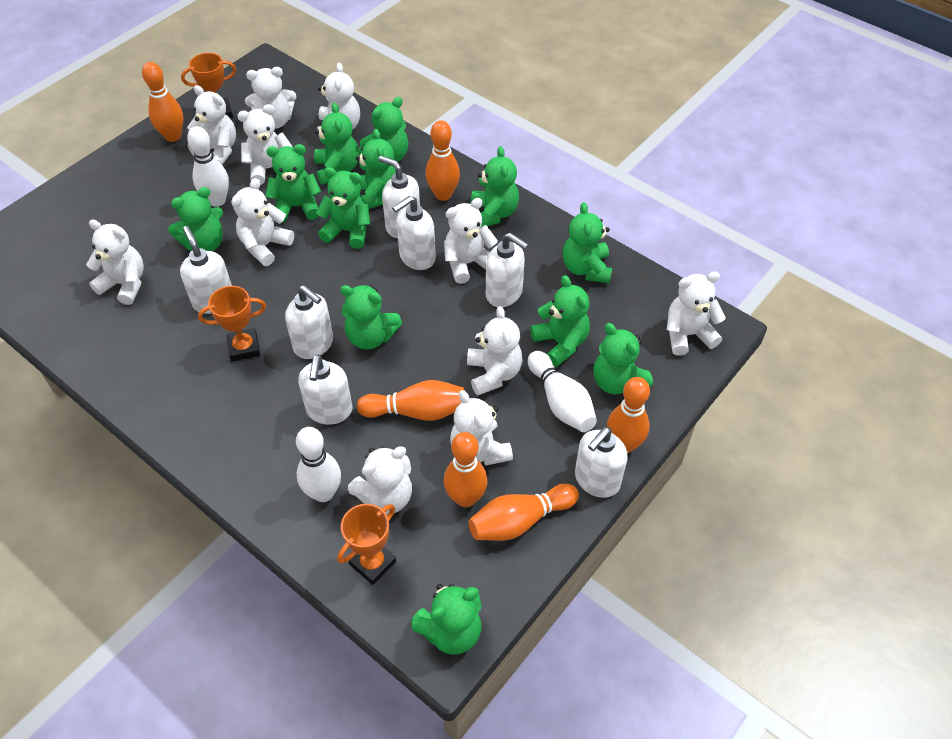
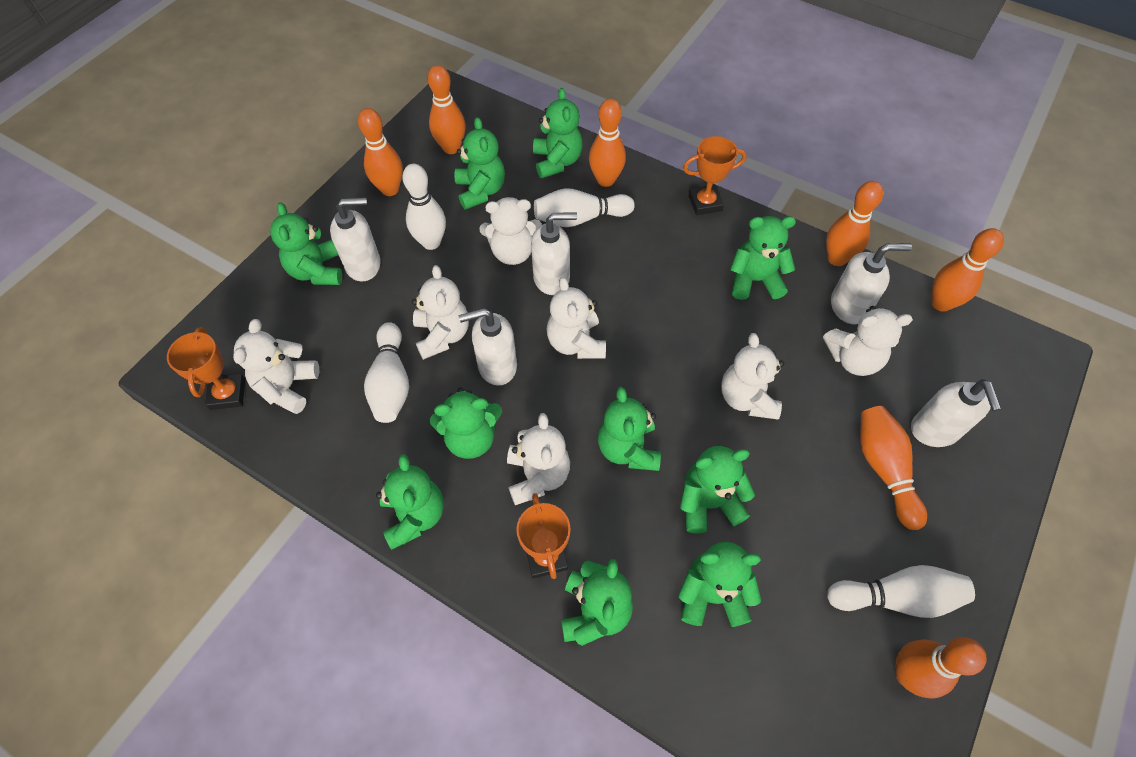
green teddy bear: [168,187,223,251] [265,144,321,223] [314,103,359,185] [316,167,370,249] [340,285,402,350] [356,129,396,209] [359,97,408,162] [411,584,482,655] [471,146,519,227] [531,275,590,367] [563,202,612,284] [594,323,653,394] = 12 -> [270,202,342,285] [376,454,444,550] [429,388,502,459] [455,117,505,210] [533,88,583,178] [561,559,633,646] [598,387,661,471] [678,542,762,627] [680,446,755,534] [730,216,796,300] = 10
orange bowling pin: [142,62,184,142] [357,380,465,421] [425,120,460,201] [444,432,487,507] [469,484,579,541] [607,377,650,453] = 6 -> [358,108,403,196] [427,65,466,154] [589,99,626,187] [826,181,883,266] [860,406,927,530] [895,637,987,699] [931,228,1004,312] = 7
white bowling pin: [187,126,229,207] [296,427,341,502] [528,351,597,432] = 3 -> [364,322,409,423] [402,164,446,250] [534,188,635,227] [827,565,975,618] = 4
white soap dispenser: [180,226,232,314] [285,285,333,359] [298,355,352,425] [378,156,420,238] [392,196,436,270] [486,233,529,307] [575,427,628,498] = 7 -> [330,197,380,282] [459,308,517,386] [531,212,577,295] [831,243,912,324] [911,379,1001,447] = 5
white teddy bear: [86,219,144,305] [187,85,236,165] [231,178,294,266] [237,104,293,185] [245,67,296,129] [317,62,360,138] [348,446,412,514] [444,198,498,284] [450,390,513,466] [467,306,523,396] [667,272,726,356] = 11 -> [233,319,320,414] [412,265,469,360] [479,197,542,265] [507,413,570,505] [547,277,606,359] [721,333,784,420] [823,306,913,376] = 7

